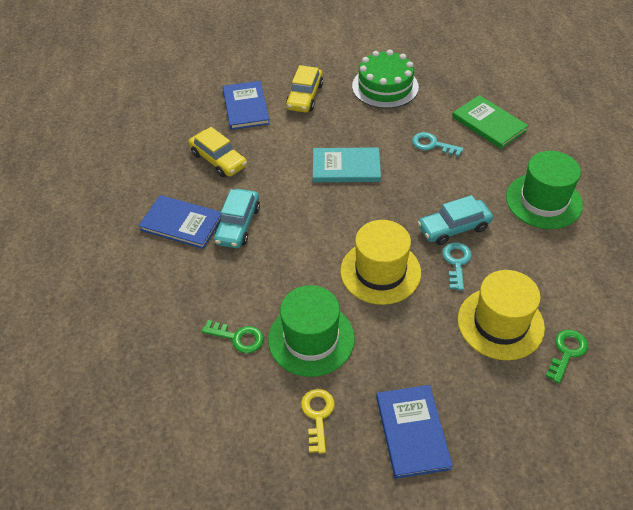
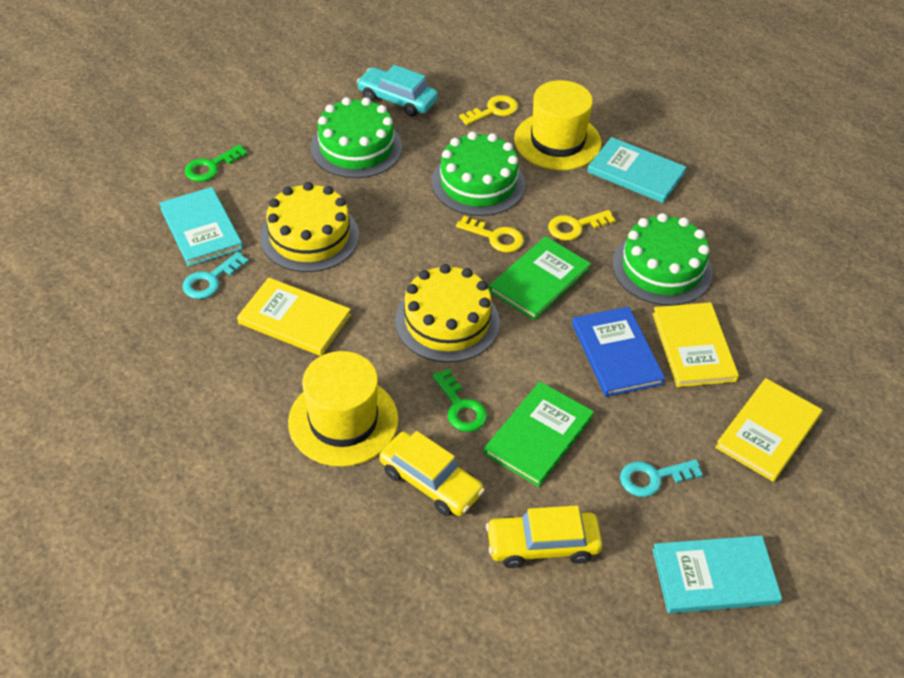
blue book: [138,195,221,249] [223,81,270,130] [376,385,453,479] = 3 -> [572,307,665,397] = 1
green book: [452,95,528,149] = 1 -> [484,382,594,487] [489,236,591,321] = 2
green cake: [352,50,419,108] = 1 -> [311,97,402,178] [432,132,525,216] [612,213,713,306] = 3
green hat: [268,285,355,377] [506,151,583,229] = 2 -> none = 0
turquoise book: [313,147,381,182] = 1 -> [159,187,243,267] [587,137,687,203] [652,536,782,613] = 3
turquoise car: [214,189,260,248] [418,195,493,245] = 2 -> [357,65,438,117] = 1
yellow book: none = 0 -> [237,278,351,356] [653,302,739,387] [715,378,822,482] = 3
yellow cake: none = 0 -> [260,182,359,272] [395,264,500,363] = 2
yellow key: [301,389,335,454] = 1 -> [456,216,524,253] [459,95,518,125] [548,210,615,241] = 3

